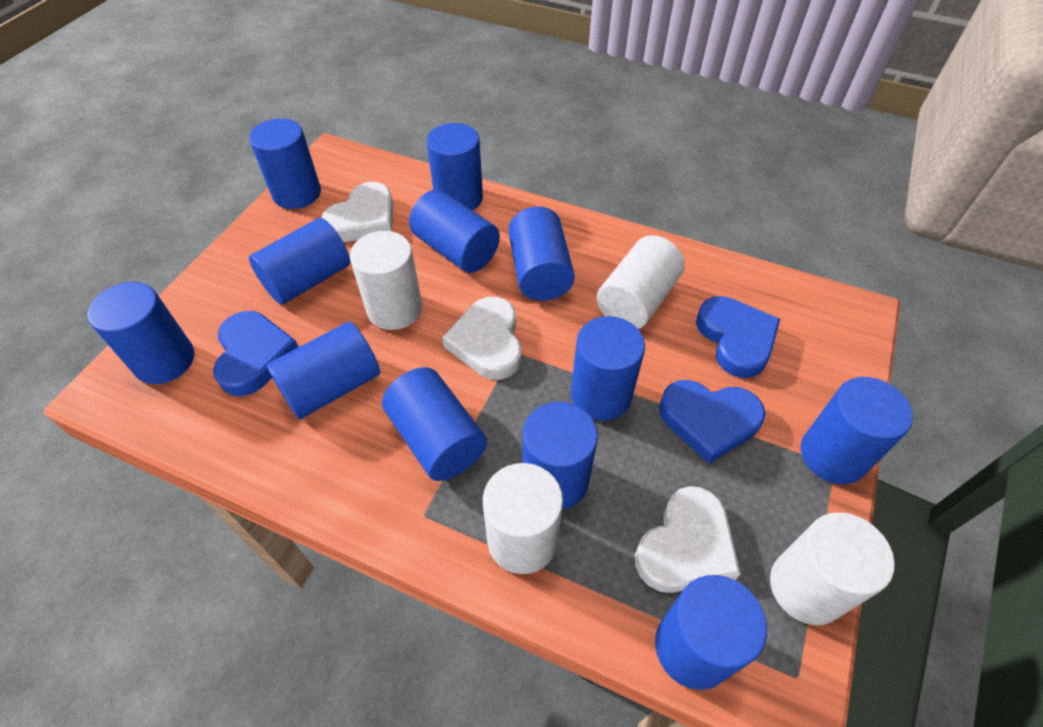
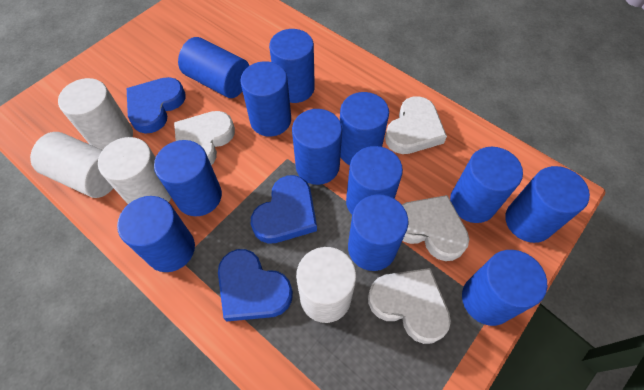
white heart: [322,182,393,242] [442,297,522,380] [635,486,741,593] = 3 -> [174,111,235,165] [368,268,451,344] [385,96,447,154] [402,195,469,261] = 4

